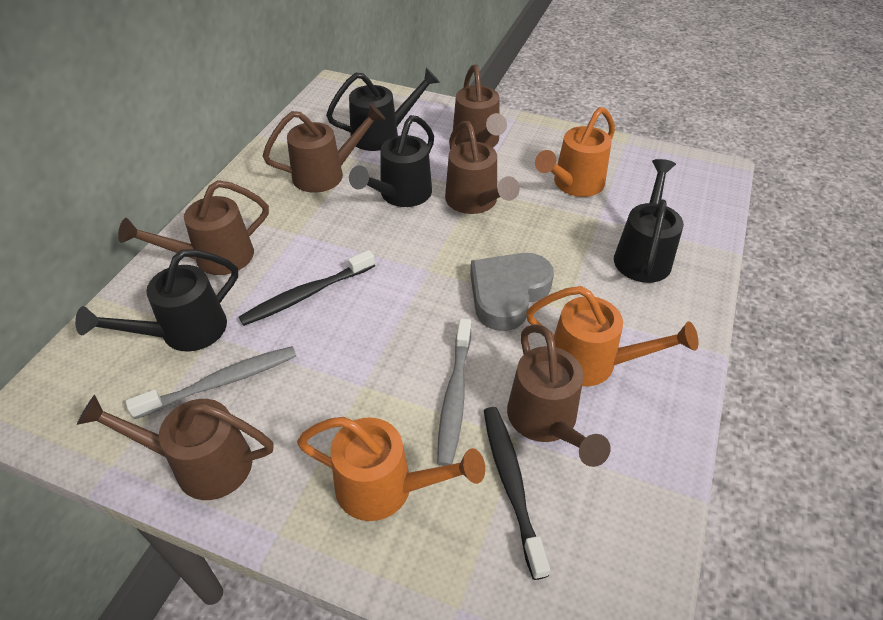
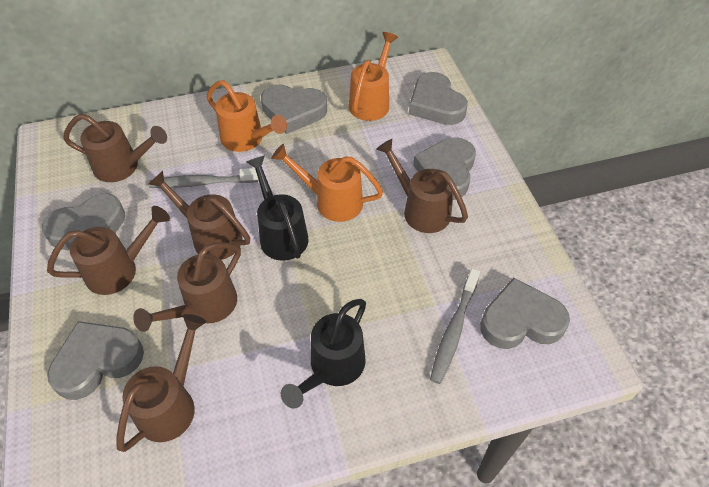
black toothbrush: [239,250,375,326] [484,407,550,580] = 2 -> none = 0
black watering can: [75,250,238,352] [326,68,440,151] [349,115,434,207] [614,159,684,283] = 4 -> [247,156,309,261] [281,299,366,409] = 2
grey heart: [470,253,554,331] = 1 -> [42,193,125,251] [47,321,144,400] [261,85,327,134] [409,72,468,125] [413,137,476,200] [480,277,570,349] = 6

